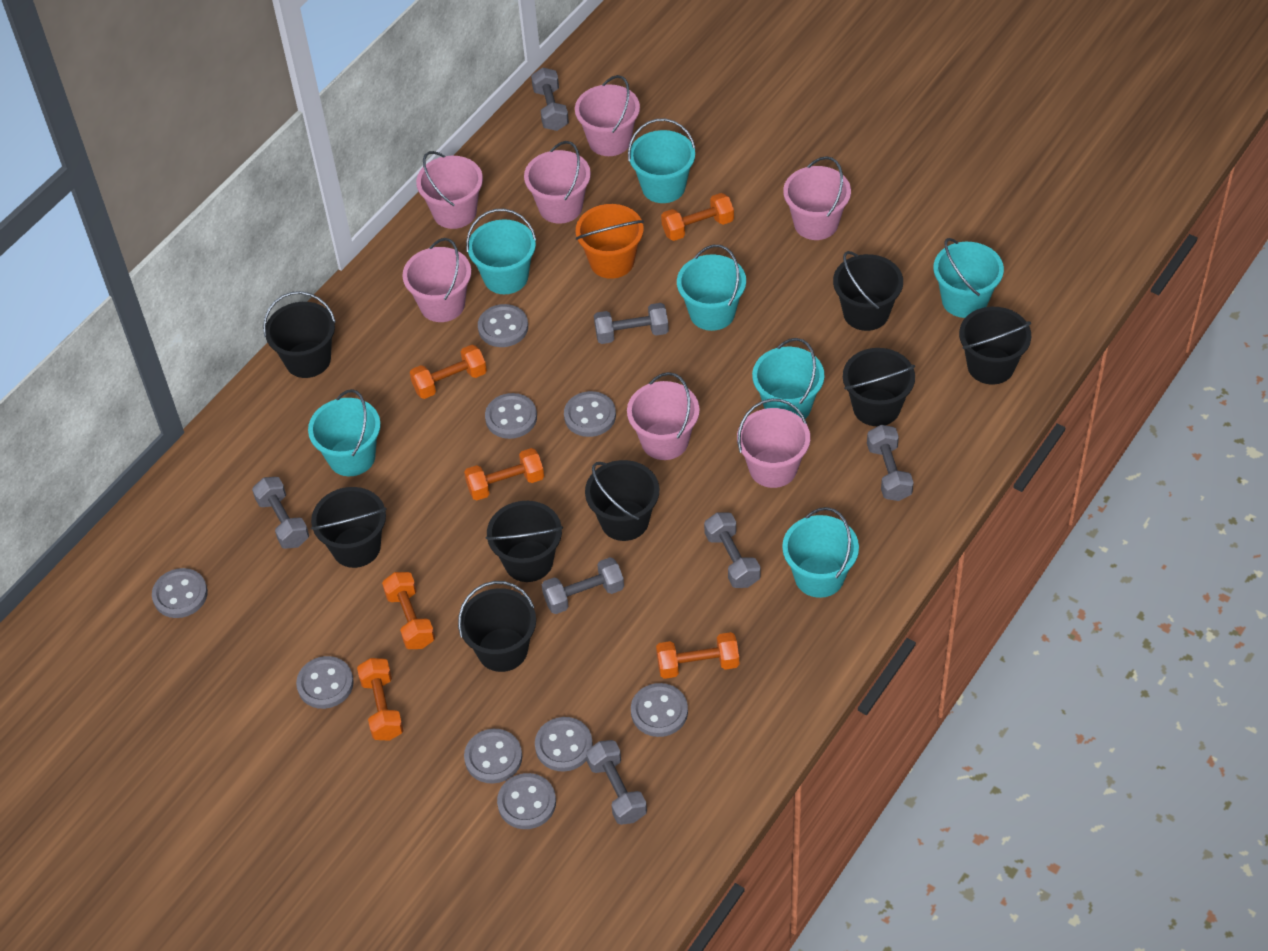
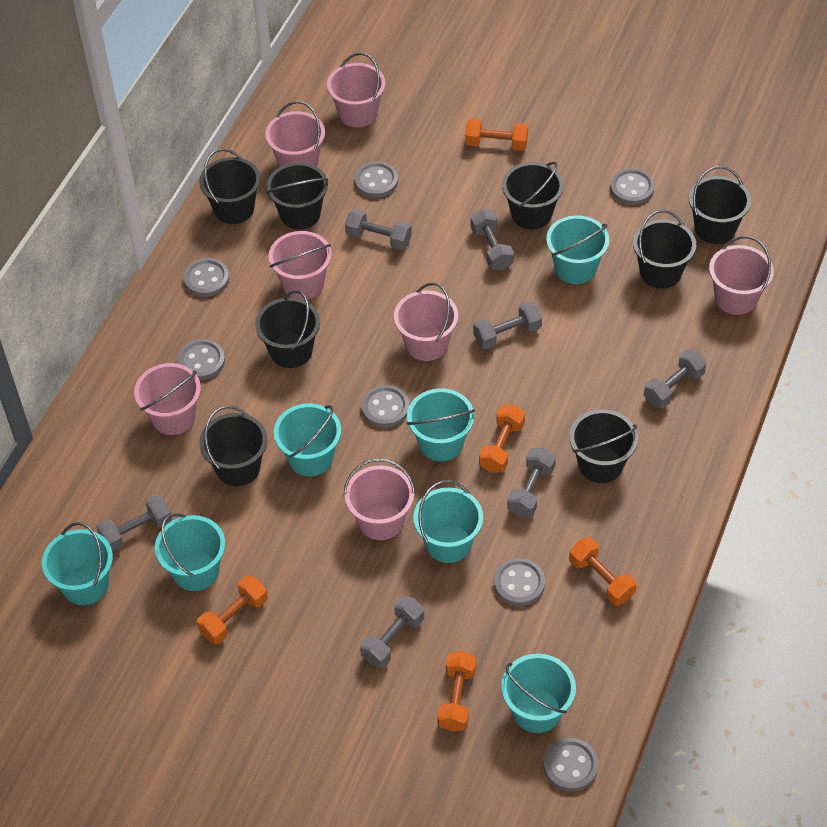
grey button: [152,568,208,618] [296,656,354,709] [464,729,522,784] [478,304,528,347] [485,393,537,439] [497,773,556,829] [535,717,593,772] [564,391,616,437] [631,683,688,737] = 9 -> [178,339,225,380] [183,258,229,297] [354,162,398,198] [361,385,409,428] [494,558,545,606] [543,738,598,792] [610,168,655,205] = 7
orange bucket: [576,204,644,279] = 1 -> none = 0
orange dumbbell: [357,658,404,741] [382,572,435,649] [410,345,487,399] [464,448,544,500] [656,632,739,679] [661,193,734,241] = 6 -> [197,575,268,644] [437,651,476,732] [465,119,528,151] [479,404,525,473] [569,537,637,606] = 5

